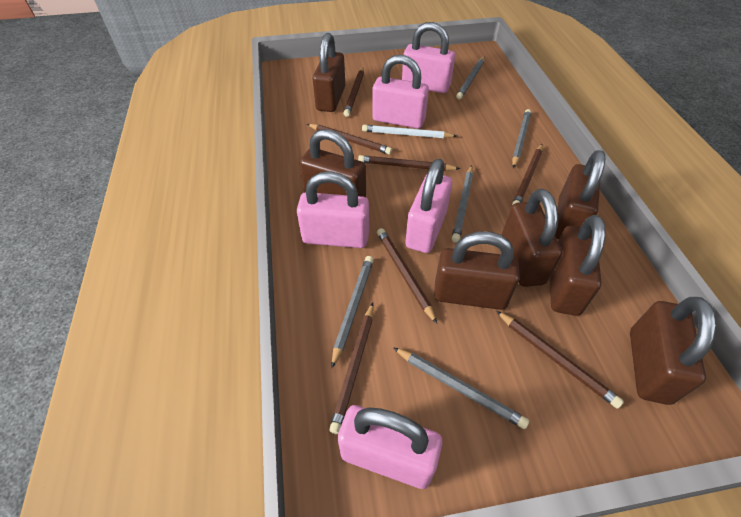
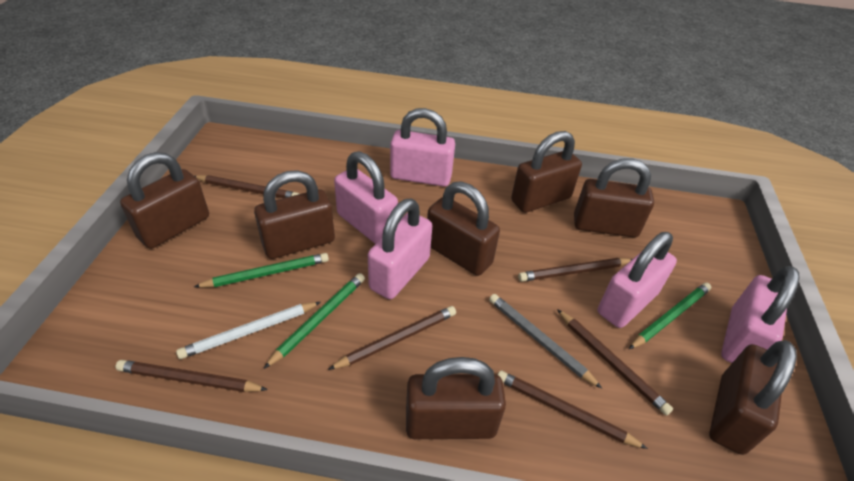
brown pencil: [307,124,392,155] [329,303,374,434] [343,67,364,117] [358,155,460,171] [377,228,437,324] [496,311,624,409] [512,144,543,205] = 7 -> [115,360,268,392] [195,175,299,198] [328,306,456,370] [498,370,648,449] [518,258,632,282] [557,309,673,416] = 6
green pencil: none = 0 -> [194,253,329,288] [264,273,365,369] [629,283,711,349] = 3
grey pencil: [332,256,374,368] [393,347,529,429] [452,165,473,243] [456,56,485,99] [512,109,531,168] = 5 -> [489,294,602,389] = 1

